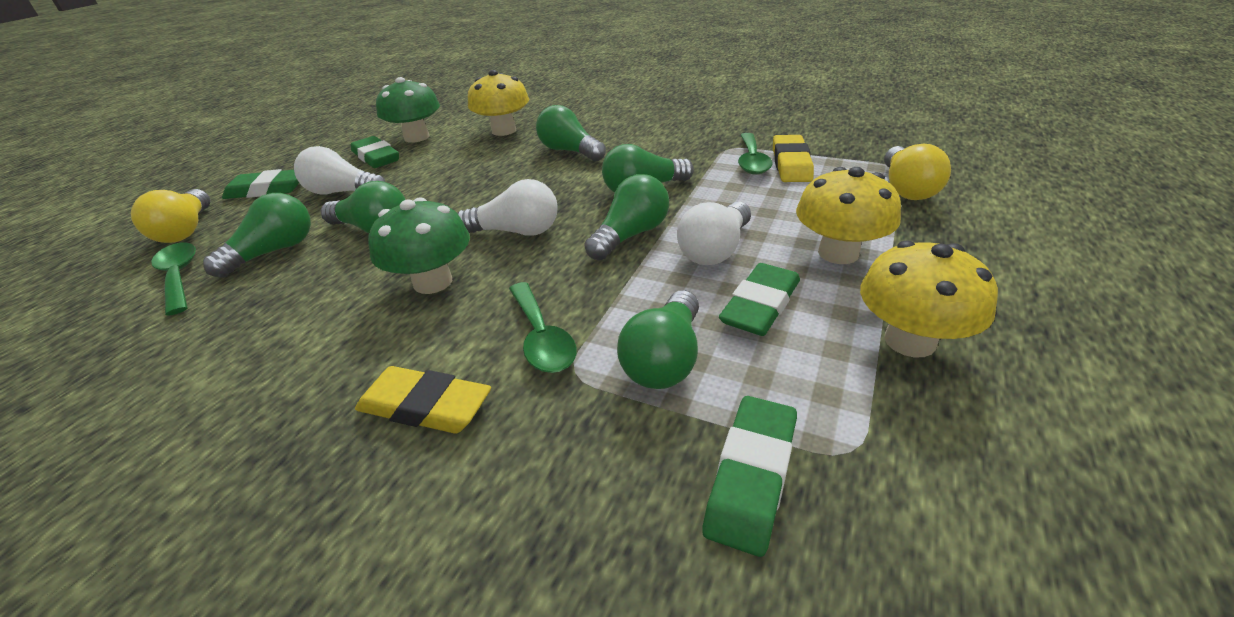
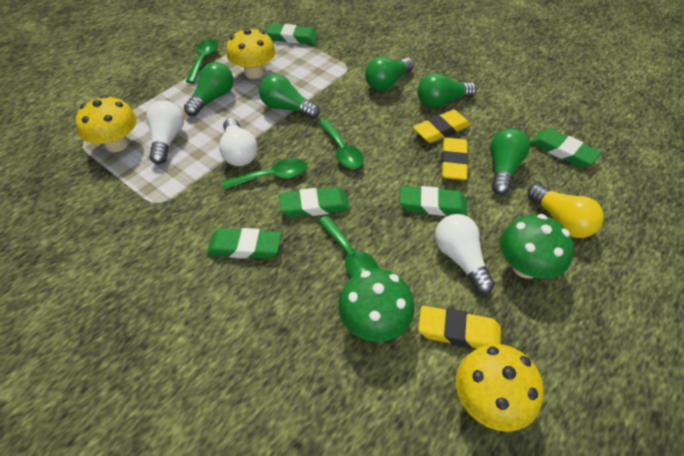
green eraser: [222,169,299,199] [351,136,399,168] [703,396,797,557] [719,263,800,336] = 4 -> [207,228,281,259] [266,24,318,45] [279,187,350,217] [399,186,468,216] [530,128,601,167] = 5
green light bulb: [203,193,311,278] [321,181,406,233] [536,105,606,161] [584,174,669,261] [602,144,694,193] [617,290,699,389] = 6 -> [184,62,233,116] [259,74,320,119] [365,57,414,91] [417,73,477,108] [490,128,530,195] = 5
green spoon: [151,242,196,316] [509,282,577,373] [738,133,773,175] = 3 -> [186,39,218,83] [222,158,307,189] [318,215,379,277] [319,119,364,169] = 4
yellow eraser: [355,366,491,433] [773,135,814,182] = 2 -> [413,109,471,143] [418,306,501,349] [441,138,468,180] = 3
yellow light bulb: [131,189,210,243] [884,144,951,200] = 2 -> [528,183,604,238] = 1

